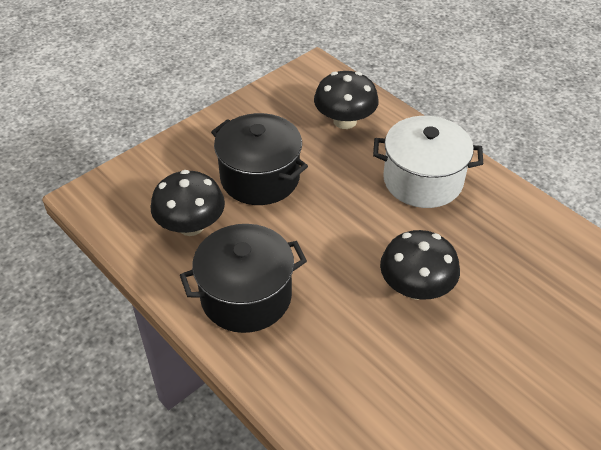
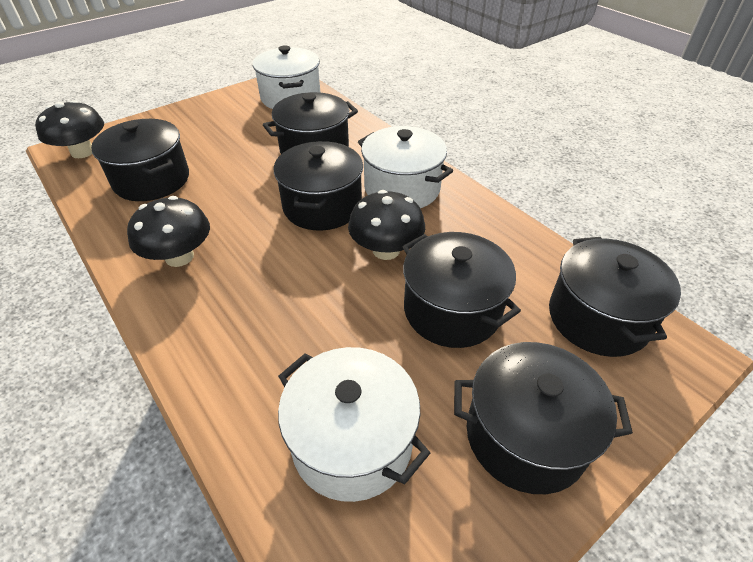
black pot: [180,224,307,333] [211,113,308,205] = 2 -> [91,119,189,201] [263,92,358,154] [274,141,363,231] [403,232,521,348] [454,342,633,494] [549,237,681,357] = 6
white pot: [373,116,483,208] = 1 -> [253,45,321,109] [278,347,430,502] [358,126,453,208] = 3

